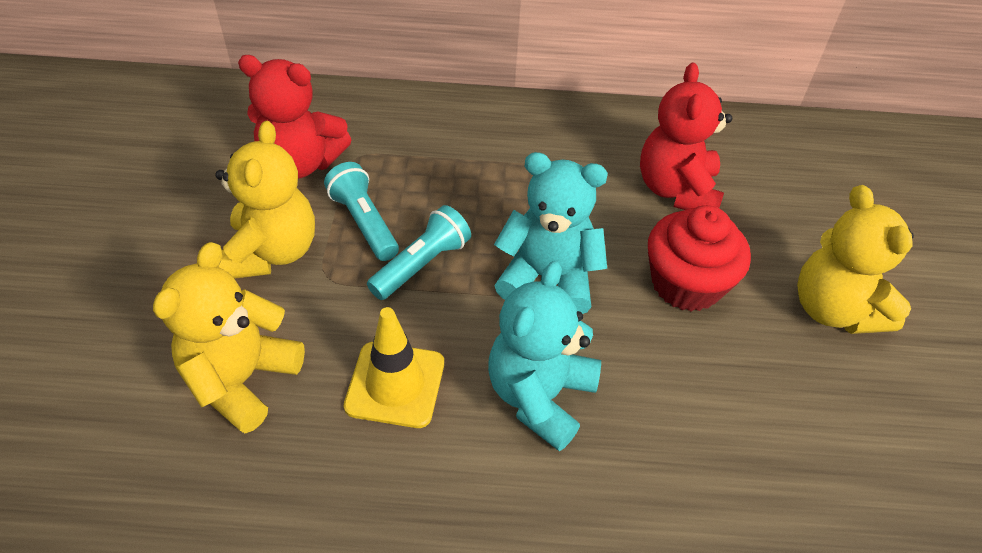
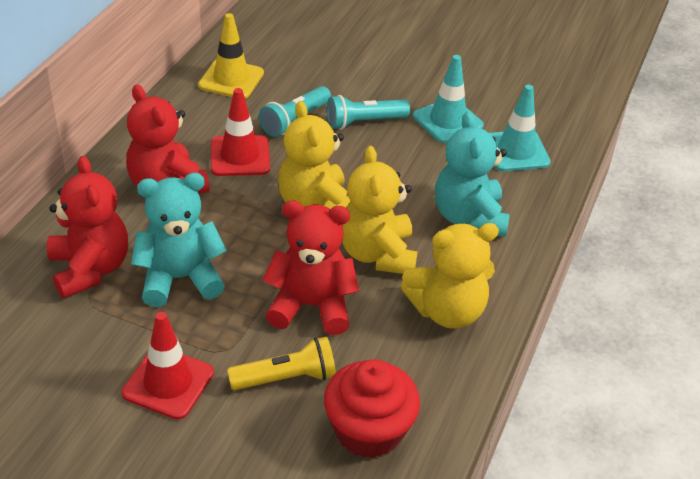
red teddy bear: [238,55,351,179] [640,63,732,210] = 2 -> [47,156,128,299] [126,85,210,194] [263,201,359,335] = 3
red traffic cone: none = 0 -> [121,312,214,420] [211,88,270,176] = 2
turquoise traffic cone: none = 0 -> [413,55,484,143] [489,85,551,171] = 2
yellow flashlight: none = 0 -> [227,336,336,390] = 1

